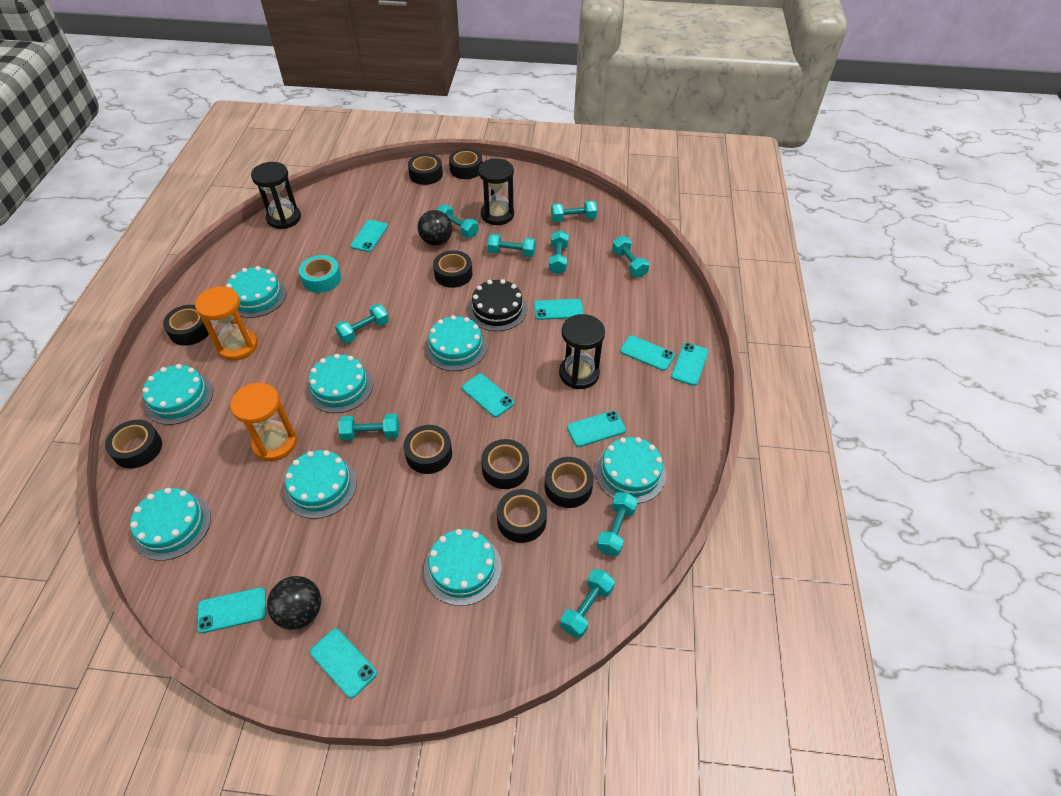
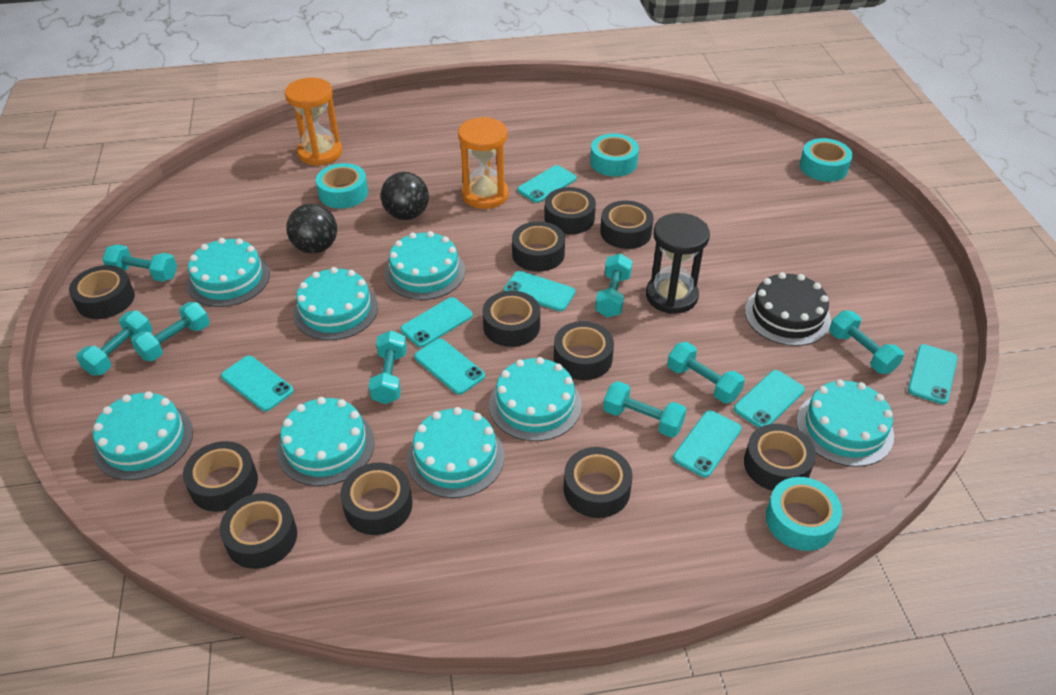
black hourglass: [251,162,301,229] [478,158,514,225] [559,314,605,389] = 3 -> [646,213,710,314] = 1
black tape: [105,420,162,469] [163,305,211,346] [403,425,452,474] [408,154,443,185] [433,250,473,288] [449,148,482,179] [481,439,529,489] [497,489,547,543] [545,457,594,508] = 9 -> [69,265,135,319] [183,441,258,512] [220,493,297,569] [340,463,412,535] [482,291,540,347] [512,221,565,272] [544,187,596,234] [554,321,614,380] [563,447,632,518] [600,201,654,249] [744,424,816,491] = 11
turquoise dumbbell: [335,304,389,343] [339,414,399,441] [437,205,478,238] [488,234,535,257] [549,230,569,274] [551,200,597,222] [560,569,615,638] [597,492,638,556] [612,236,649,278] = 9 -> [76,310,152,375] [102,244,177,282] [131,302,210,361] [369,330,407,404] [595,253,632,317] [603,381,687,438] [667,342,745,403] [829,310,904,374] = 8
turquoise tape: [299,255,341,293] = 1 -> [316,163,368,209] [590,134,639,177] [766,477,842,551] [800,138,853,182] = 4

